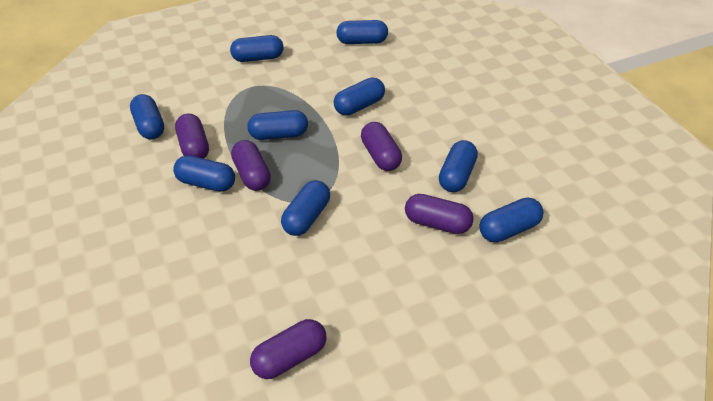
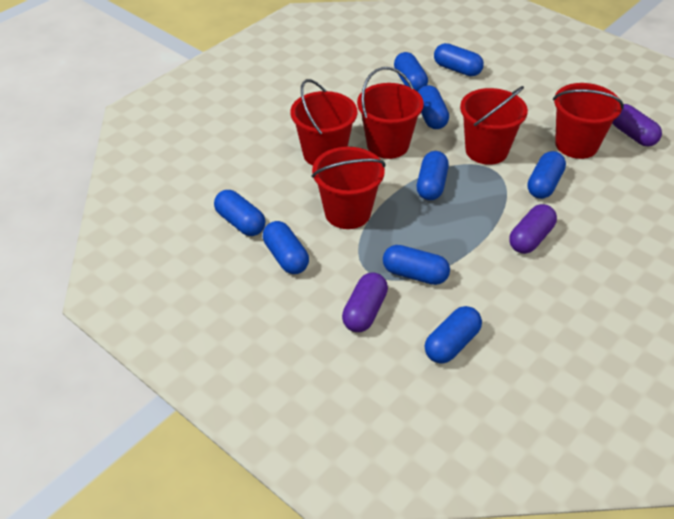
purple capsule: [175,113,209,159] [231,140,271,191] [250,319,327,379] [361,122,402,171] [405,194,474,234] = 5 -> [342,272,388,332] [509,204,557,254] [612,104,662,147] = 3
red bucket: none = 0 -> [290,79,357,166] [311,147,386,229] [357,67,424,159] [460,86,528,165] [553,83,624,159] = 5

